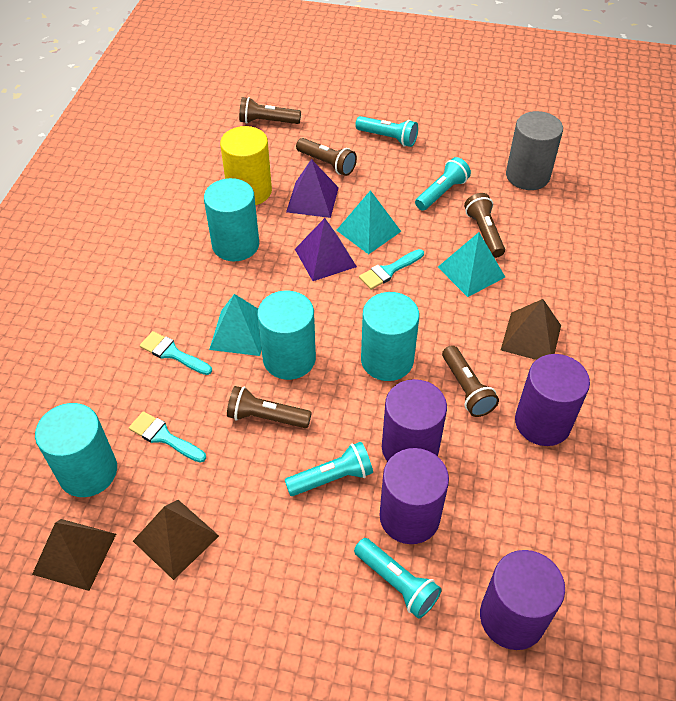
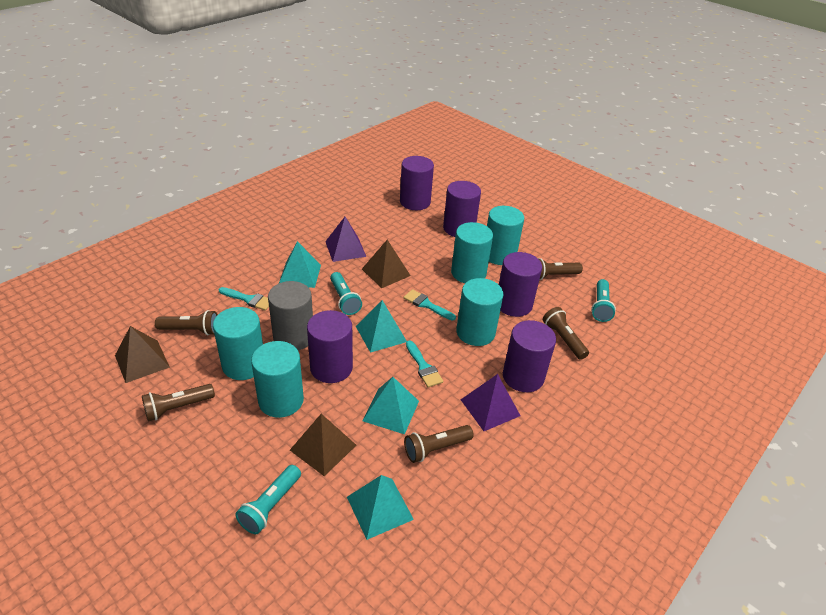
purple cylinder: [379,448,449,544] [382,379,447,462] [480,550,565,650] [515,354,590,446] = 4 -> [307,310,353,383] [400,156,434,210] [443,181,481,237] [499,252,542,317] [503,320,556,392] = 5
turquoise cylinder: [35,403,117,497] [204,178,259,261] [257,291,316,380] [361,292,419,381] = 4 -> [213,307,263,380] [251,341,304,418] [451,222,493,283] [456,278,503,346] [487,206,524,265] = 5
turquoise flashlight: [285,442,373,496] [354,538,441,619] [355,116,418,147] [415,157,471,211] = 4 -> [235,465,301,534] [330,272,362,315] [591,279,616,322] = 3
turquoise pyramid: [209,294,262,356] [336,190,401,255] [438,232,505,297] = 3 -> [279,241,321,288] [347,475,414,540] [356,300,407,353] [362,377,419,434] = 4
yellow cylinder: [220,126,272,205] = 1 -> none = 0

